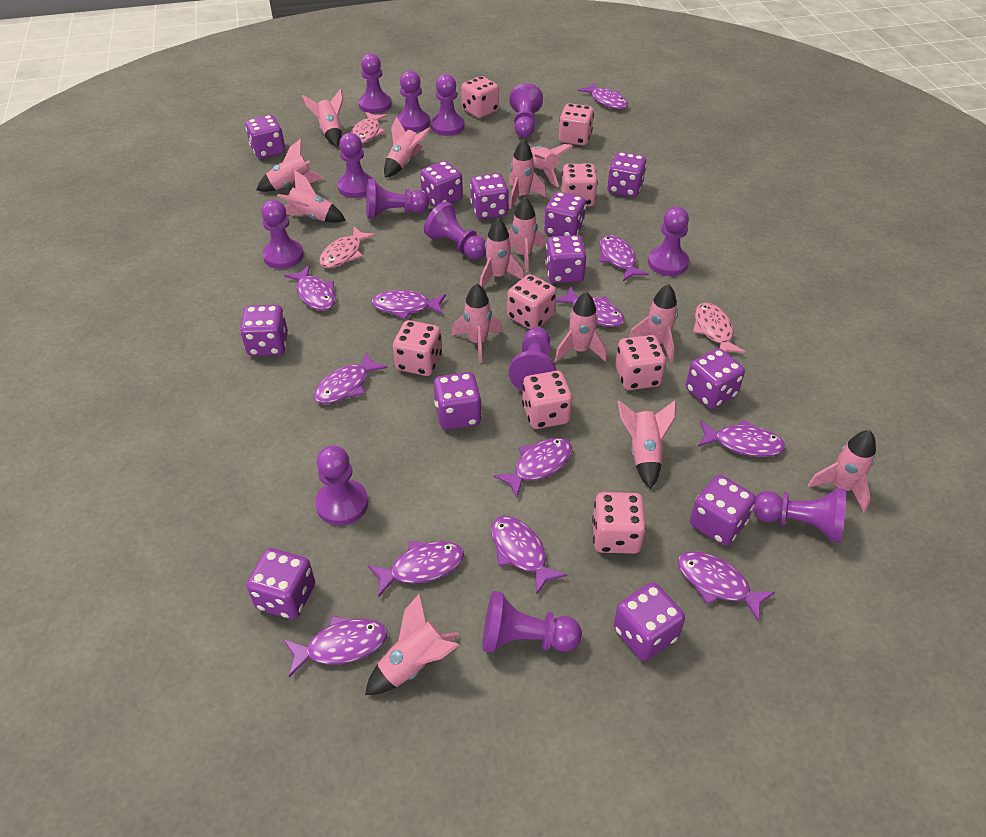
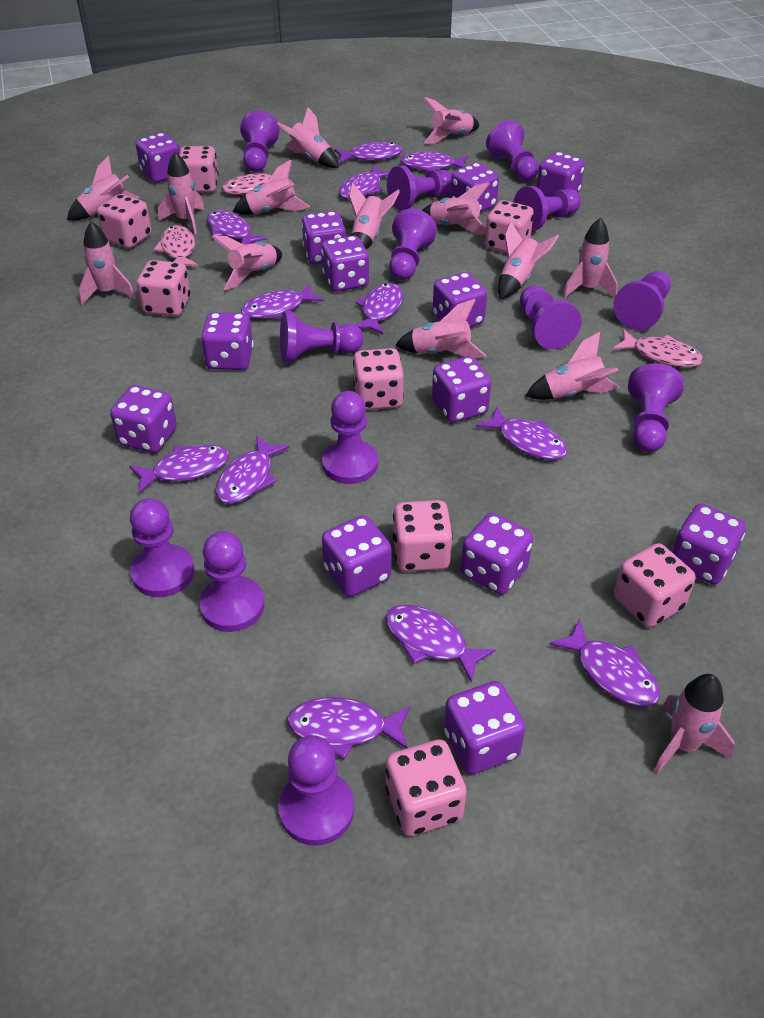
purple dice: [240,305,288,356] [245,115,285,159] [246,548,315,619] [420,161,463,207] [434,372,482,430] [470,173,509,219] [544,192,586,236] [545,235,587,283] [607,152,647,197] [614,582,685,661] [686,348,745,409] [690,475,756,546] = 12 -> [110,385,177,453] [136,133,180,183] [201,312,253,370] [301,211,346,264] [321,235,369,292] [322,515,392,597] [432,356,491,423] [433,272,487,327] [444,681,526,774] [451,162,499,212] [461,513,533,595] [537,152,585,197] [671,504,746,584] = 13

